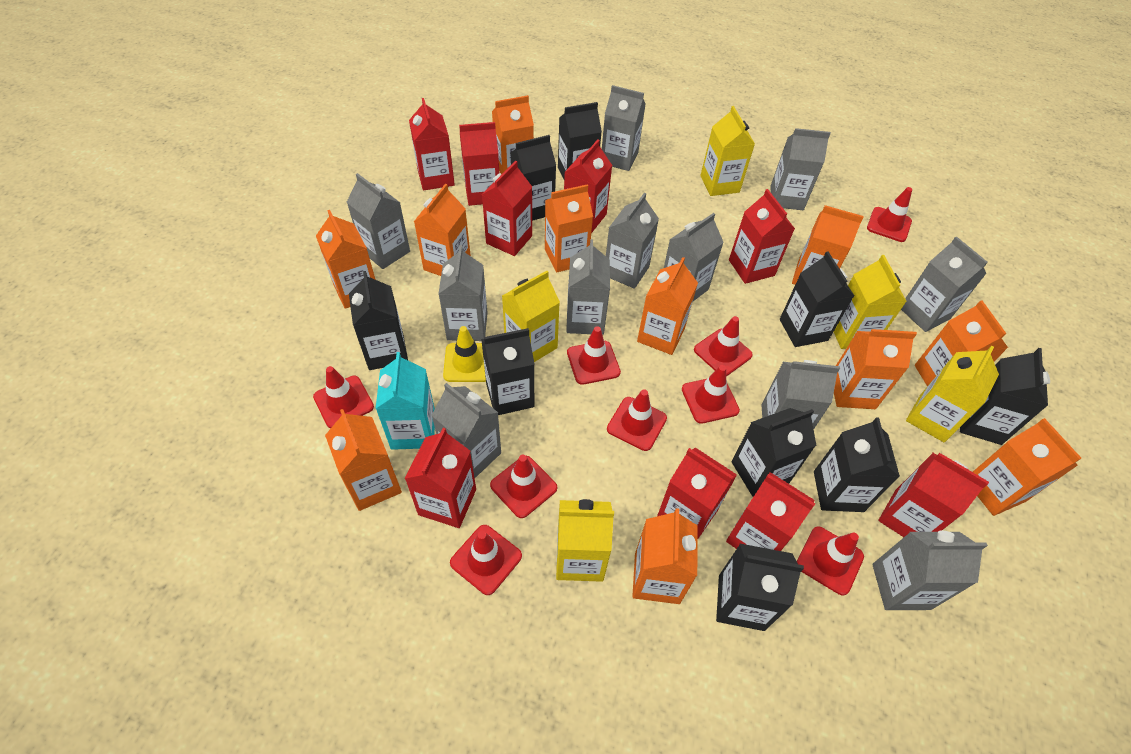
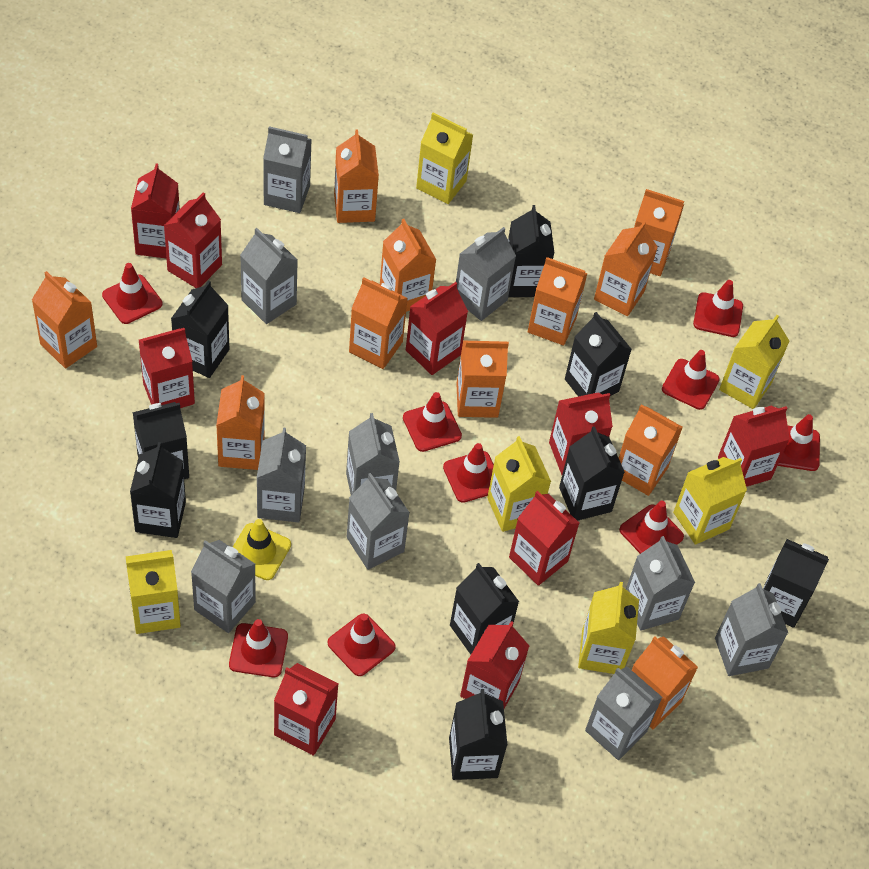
grey carton: [347,173,410,269] [431,383,501,478] [438,245,488,341] [566,240,610,335] [602,85,646,171] [606,193,659,289] [664,213,724,301] [762,360,840,429] [770,128,831,210] [872,531,988,610] [901,236,988,332] = 11 -> [191,540,256,633] [240,228,298,324] [257,428,306,522] [263,126,312,213] [346,413,400,495] [347,473,410,570] [456,227,516,321] [585,667,663,760] [626,536,695,631] [715,583,788,676] = 10
turquoise carton: [375,352,435,450] = 1 -> none = 0
yellow carton: [502,271,560,362] [556,499,614,582] [700,106,755,196] [834,255,907,349] [906,346,999,442] = 5 -> [126,550,181,634] [416,113,473,204] [487,436,551,532] [578,582,639,674] [673,457,747,545] [719,315,789,409] = 6

